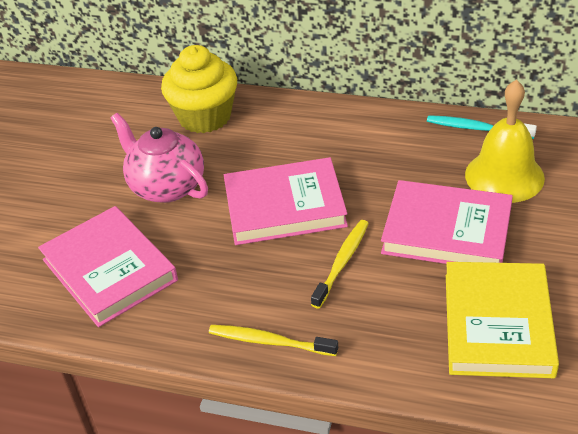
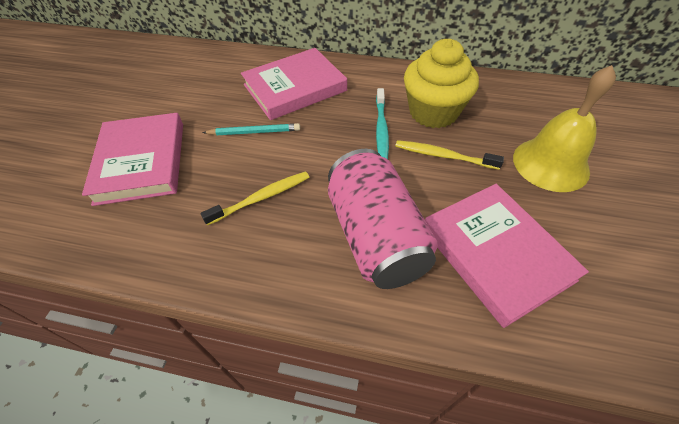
pink can: none = 0 -> [328,149,438,289] = 1
pink teapot: [110,113,208,203] = 1 -> none = 0
turquoise pencil: none = 0 -> [202,123,300,135] = 1
yellow book: [446,262,559,378] = 1 -> none = 0

